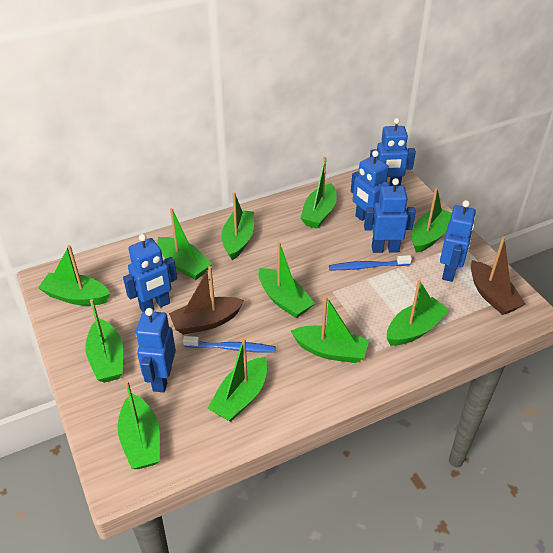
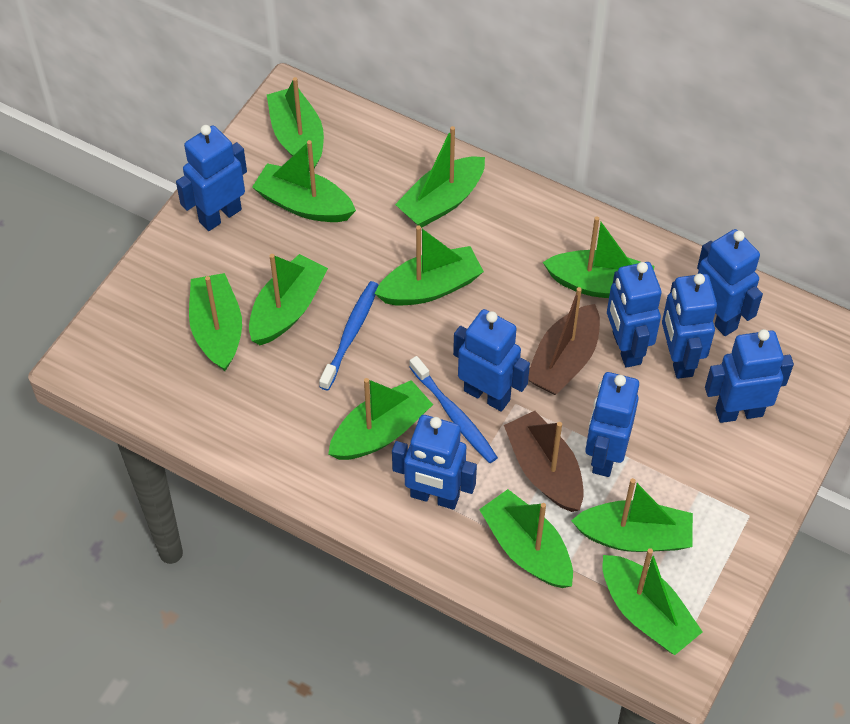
blue robot: [123,234,177,312] [136,308,176,392] [351,150,389,221] [364,178,416,253] [370,118,416,186] [440,200,476,282] = 6 -> [176,125,247,231] [392,415,477,510] [453,309,530,412] [585,372,639,477] [607,262,662,368] [662,274,717,379] [697,229,763,336] [705,329,794,423] = 8

